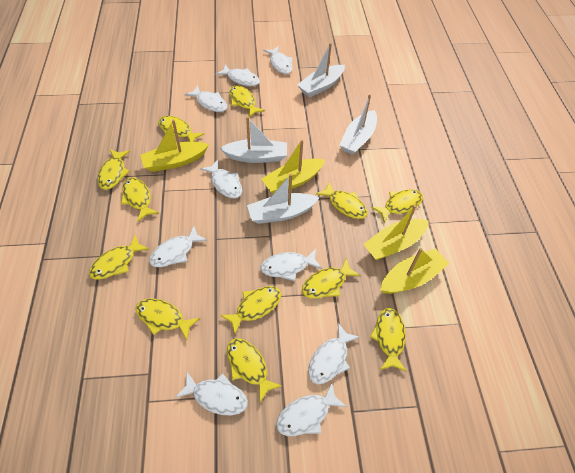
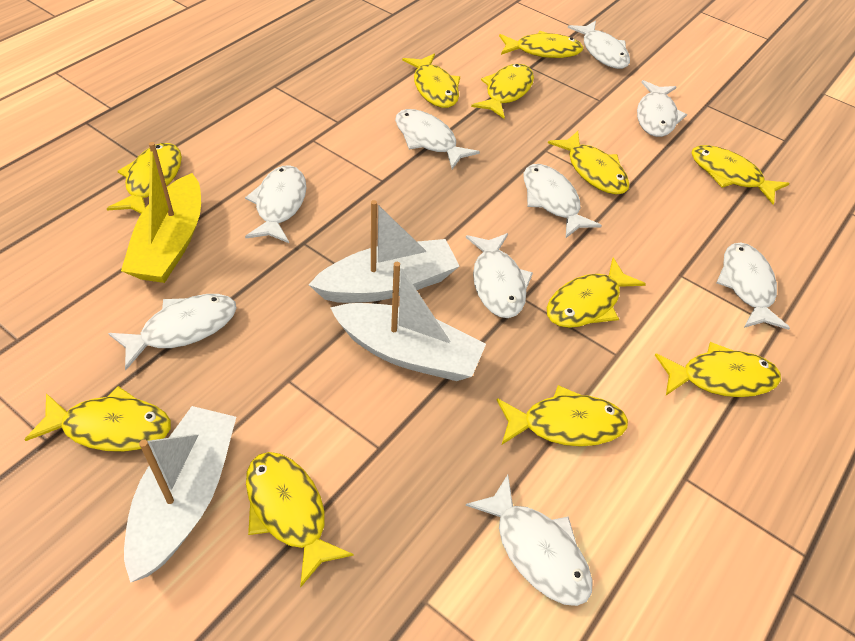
white boat: [220,117,287,163] [247,174,319,224] [297,43,345,98] [339,94,377,155] = 4 -> [124,406,236,583] [309,200,459,303] [330,262,486,381] = 3
yellow boat: [140,120,209,172] [261,139,325,194] [363,205,429,260] [380,248,449,294] = 4 -> [121,142,201,283] = 1
yellow fish: [89,235,149,280] [98,149,130,190] [121,177,159,222] [135,298,200,340] [158,116,204,142] [220,286,281,334] [227,338,282,402] [229,85,265,117] [302,258,361,299] [316,182,368,219] [370,308,407,372] [371,189,423,223] = 12 -> [24,386,171,452] [107,143,182,214] [246,452,354,587] [402,54,460,108] [471,64,534,119] [497,385,628,447] [499,31,584,58] [547,258,646,328] [548,131,630,195] [655,342,781,397] [691,145,789,205] = 11

